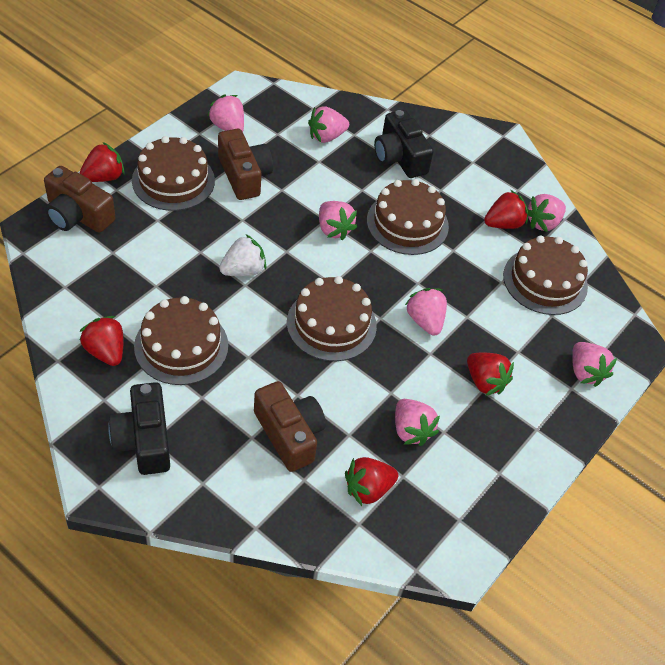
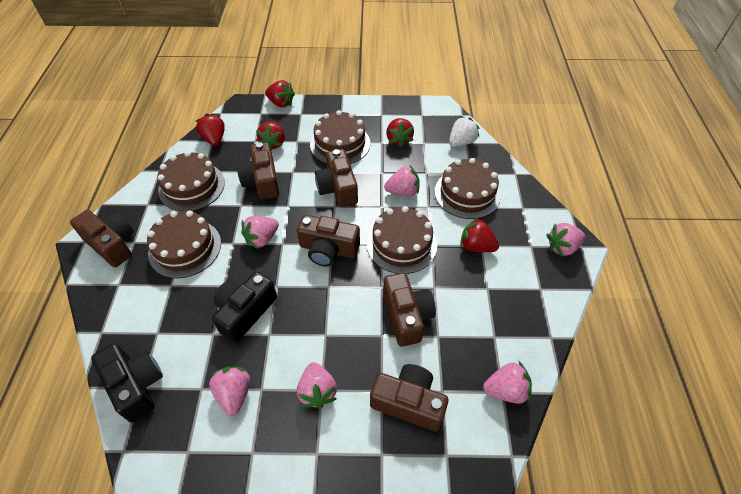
brown camera: [44,166,116,233] [218,129,273,200] [254,381,326,472] = 3 -> [70,210,134,267] [237,142,279,200] [297,215,360,266] [315,149,358,207] [370,364,449,431] [383,273,436,347] = 6
pink strawberry: [208,95,244,132] [308,106,349,143] [319,201,357,241] [395,399,440,446] [405,288,447,336] [528,194,566,232] [572,342,617,387] = 7 -> [209,366,250,416] [241,216,279,249] [297,362,337,409] [384,165,419,196] [483,361,532,404] [547,223,585,257] = 6

